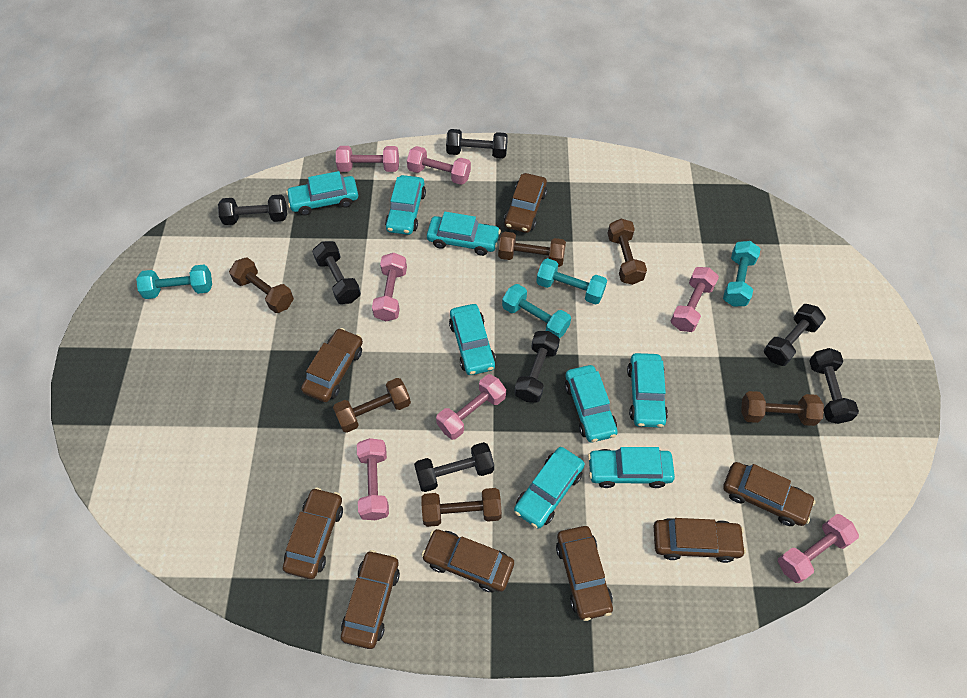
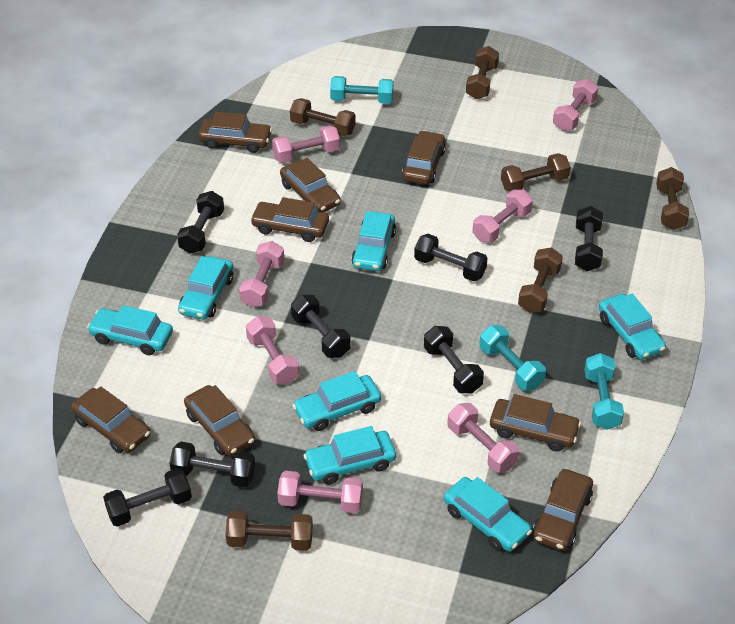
turquoise car: [286,171,358,216] [385,175,426,235] [427,212,501,256] [449,304,496,375] [514,447,585,529] [565,365,618,442] [588,447,675,488] [627,353,668,428] = 8 -> [87,305,173,355] [178,256,234,320] [292,371,381,431] [304,426,396,485] [351,211,396,271] [444,477,532,552] [599,294,666,360] = 7
turquoise dumbbell: [136,265,212,299] [502,284,571,339] [536,258,607,305] [723,241,760,307] = 4 -> [330,76,394,104] [479,325,546,391] [584,353,624,430] = 3

